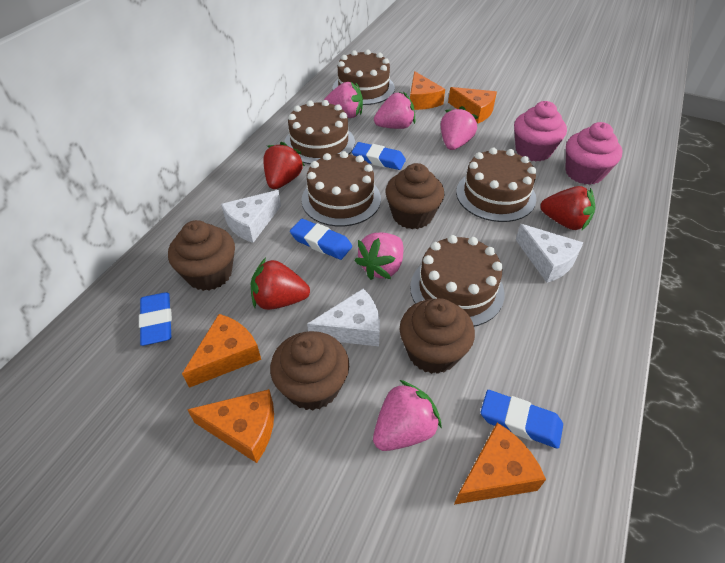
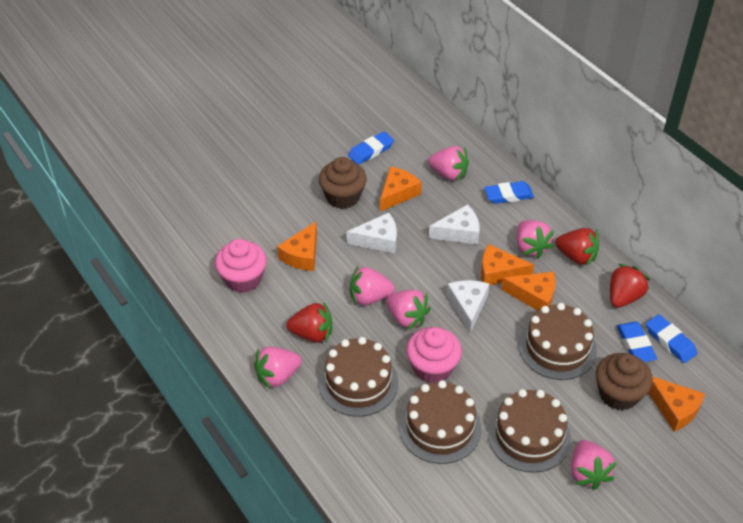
brown cake: [284,100,355,164] [301,151,381,227] [333,49,395,105] [410,235,504,327] [456,148,536,222] = 5 -> [319,337,398,417] [399,380,481,464] [488,389,571,473] [519,303,597,380] = 4
brown cupcake: [168,220,235,291] [270,331,349,410] [386,163,444,229] [400,298,475,374] = 4 -> [319,157,367,209] [596,353,653,410] = 2
pink strawberry: [324,82,363,118] [355,233,403,280] [373,380,442,451] [374,92,415,129] [441,106,478,150] = 5 -> [254,347,302,389] [350,266,395,305] [386,290,430,330] [428,146,469,181] [517,220,554,259] [571,440,617,490] = 6

